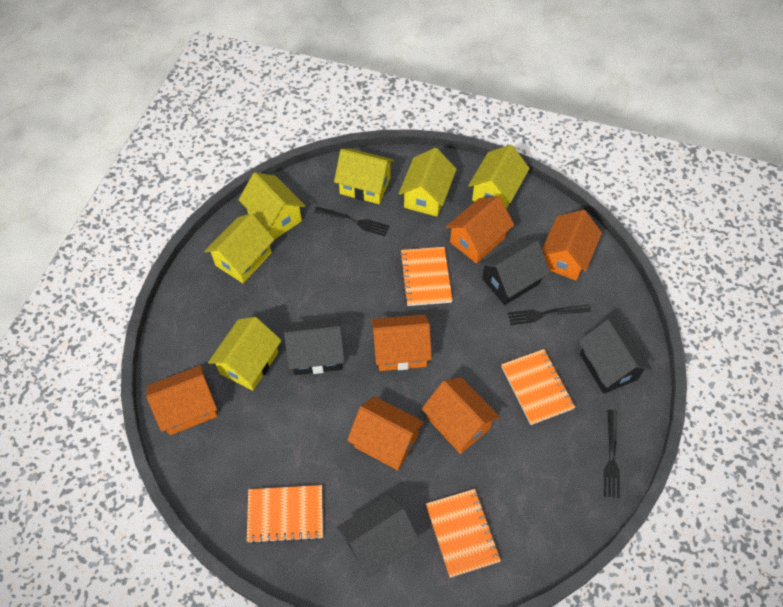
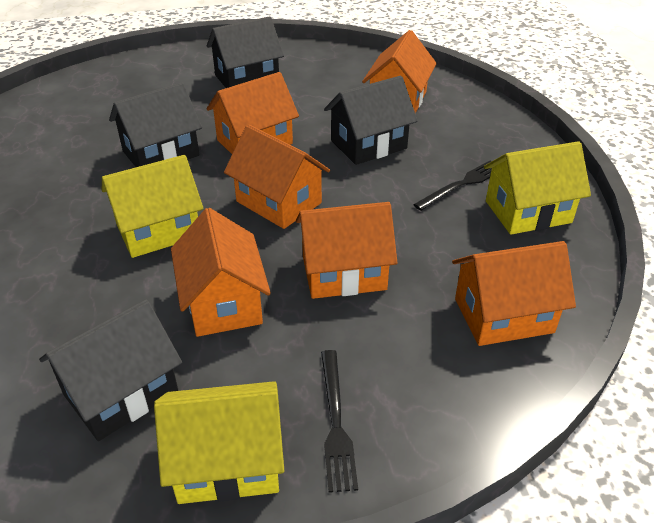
black fork: [314,206,390,236] [508,305,591,325] [604,410,620,498] = 3 -> [321,350,358,493] [413,161,492,211] = 2
orange notebook: [247,485,323,544] [400,247,453,306] [426,489,501,578] [501,349,575,425] = 4 -> none = 0
yellow house: [205,213,274,283] [208,317,282,391] [239,172,305,240] [334,148,395,204] [399,148,457,217] [468,145,530,209] = 6 -> [102,155,204,258] [154,381,284,504] [484,141,591,235] = 3

